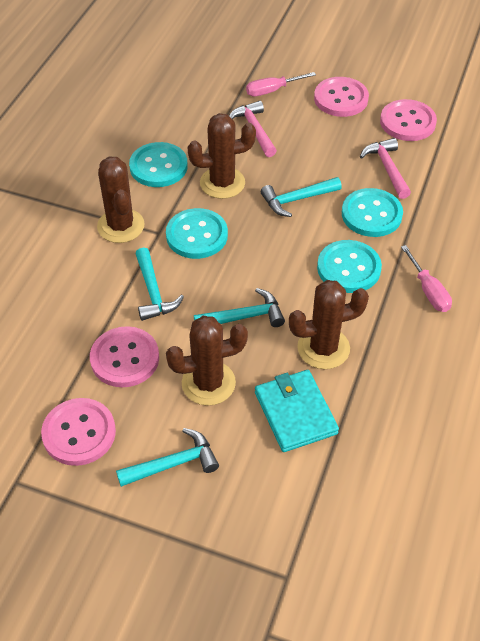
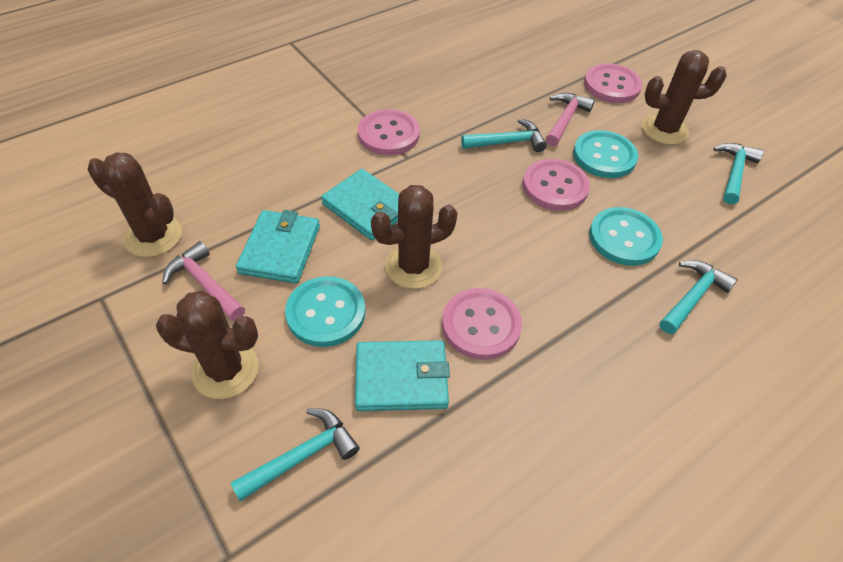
pink screwdriver: [246,72,316,97] [401,245,452,312] = 2 -> none = 0
turquoise button: [129,142,188,187] [166,208,228,259] [317,240,382,293] [342,188,403,237] = 4 -> [285,276,365,347] [573,130,638,178] [589,207,663,266] = 3
turquoise wallet: [255,370,339,452] = 1 -> [236,210,320,284] [321,169,399,241] [355,340,450,411] = 3

